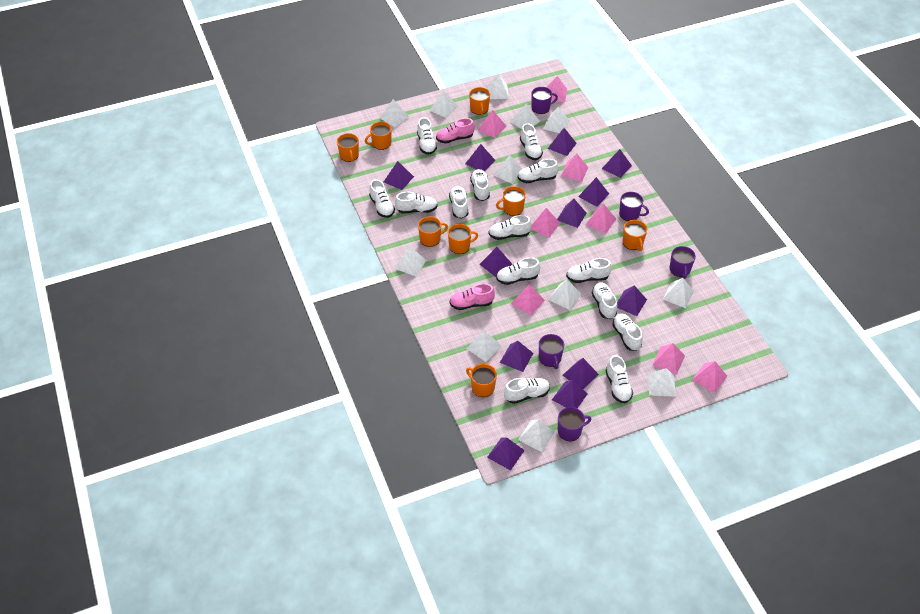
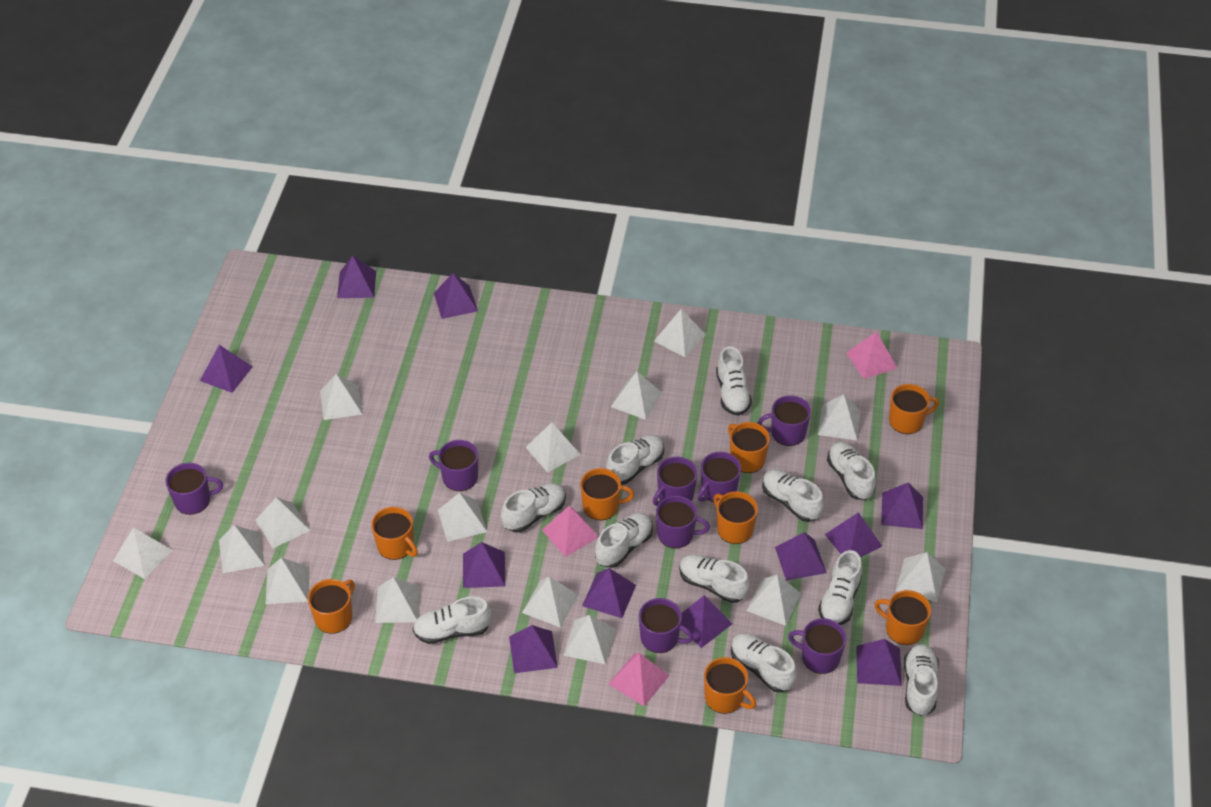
pink pyramid: [478,110,507,138] [511,285,545,315] [531,208,560,237] [546,76,567,102] [561,154,588,182] [585,204,616,233] [652,343,685,375] [692,361,727,393] = 8 -> [542,505,599,557] [609,653,669,706] [846,331,897,379] = 3
pink shoe: [436,118,475,143] [449,283,495,310] = 2 -> none = 0
purple mug: [531,87,558,114] [539,334,564,369] [558,407,591,441] [619,192,649,221] [670,246,696,279] = 5 -> [165,463,223,515] [429,440,478,491] [639,598,693,653] [653,457,697,506] [656,496,710,548] [698,452,741,502] [758,395,811,446] [788,618,846,674] = 8
purple pyramid: [384,161,414,190] [465,144,496,172] [480,247,513,277] [487,437,525,471] [500,341,533,372] [548,128,577,156] [552,380,587,408] [557,199,586,228] [563,358,599,389] [578,177,609,207] [602,149,632,178] [617,285,647,316] = 12 -> [200,345,253,393] [337,255,376,298] [434,273,478,319] [463,542,505,588] [509,625,558,673] [582,568,636,618] [681,595,732,648] [775,532,827,580] [825,512,882,558] [856,639,902,686] [881,483,923,529] = 11
white pyramid: [380,99,409,127] [395,247,426,276] [429,90,458,118] [466,330,502,362] [487,74,509,99] [494,155,522,184] [511,103,540,129] [518,420,555,452] [543,107,570,133] [548,279,581,310] [648,368,676,397] [663,278,694,308] = 12 -> [113,528,172,579] [219,525,265,573] [256,497,310,548] [265,558,310,604] [320,374,363,420] [375,577,420,623] [438,493,487,542] [522,576,578,628] [526,422,581,473] [563,615,616,664] [611,371,662,420] [654,309,706,357] [746,575,801,626] [818,394,861,440] [896,552,946,602] = 15
white shoe: [369,179,395,218] [395,192,438,213] [417,117,437,154] [449,186,468,219] [470,169,490,201] [488,215,532,240] [496,257,540,285] [504,378,550,404] [517,159,559,183] [520,123,543,160] [566,258,612,283] [592,282,617,319] [606,355,633,403] [612,313,643,351] = 14 -> [412,597,492,644] [501,483,566,532] [595,513,653,568] [606,435,664,485] [679,554,750,603] [716,346,752,416] [731,633,797,693] [762,469,824,522] [818,550,862,625] [827,442,876,500] [904,644,939,716] = 11

